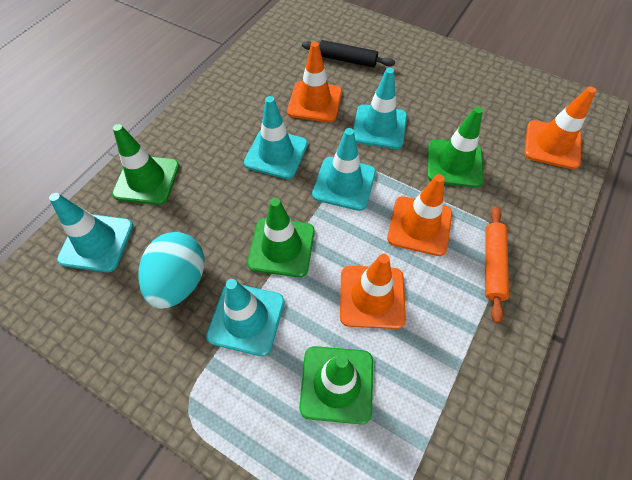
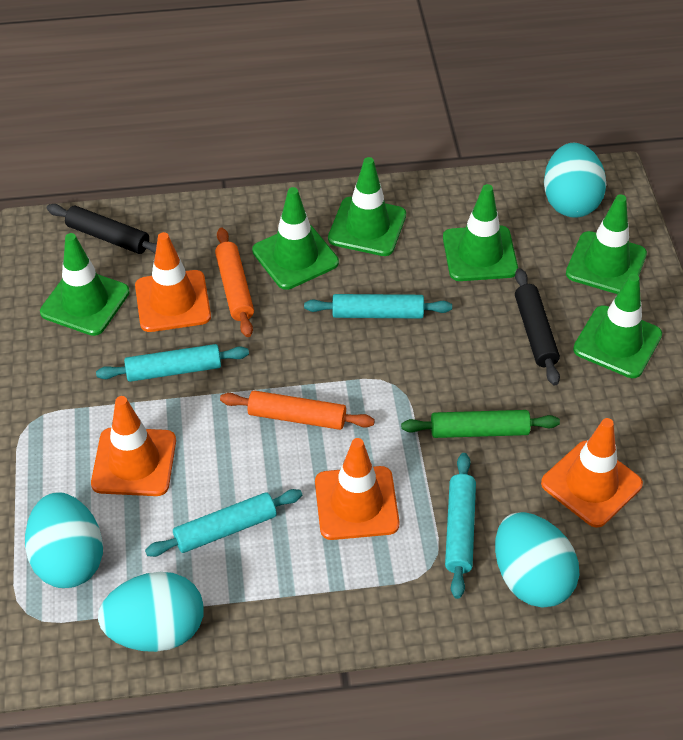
black rolling pin: [302,40,395,67] = 1 -> [47,204,157,254] [515,268,560,385] = 2
green rolling pin: none = 0 -> [401,410,560,438] = 1
green traffic cone: [112,124,179,205] [247,198,315,277] [299,346,373,424] [427,107,483,188] = 4 -> [40,233,130,336] [252,187,339,290] [328,157,406,256] [443,184,518,281] [566,194,647,294] [573,274,662,378] = 6
orange rolling pin: [485,206,509,323] = 1 -> [215,228,254,337] [220,390,375,430] = 2
turquoise egg: [139,232,205,309] = 1 -> [25,492,103,588] [98,572,204,652] [495,512,579,608] [544,143,606,218] = 4
turquoise rolling pin: none = 0 -> [96,344,249,382] [145,489,302,557] [304,294,452,319] [445,453,476,599] = 4
turquoise traffic cone: [49,193,133,272] [206,279,284,356] [244,96,308,179] [312,128,376,211] [353,68,407,149] = 5 -> none = 0

